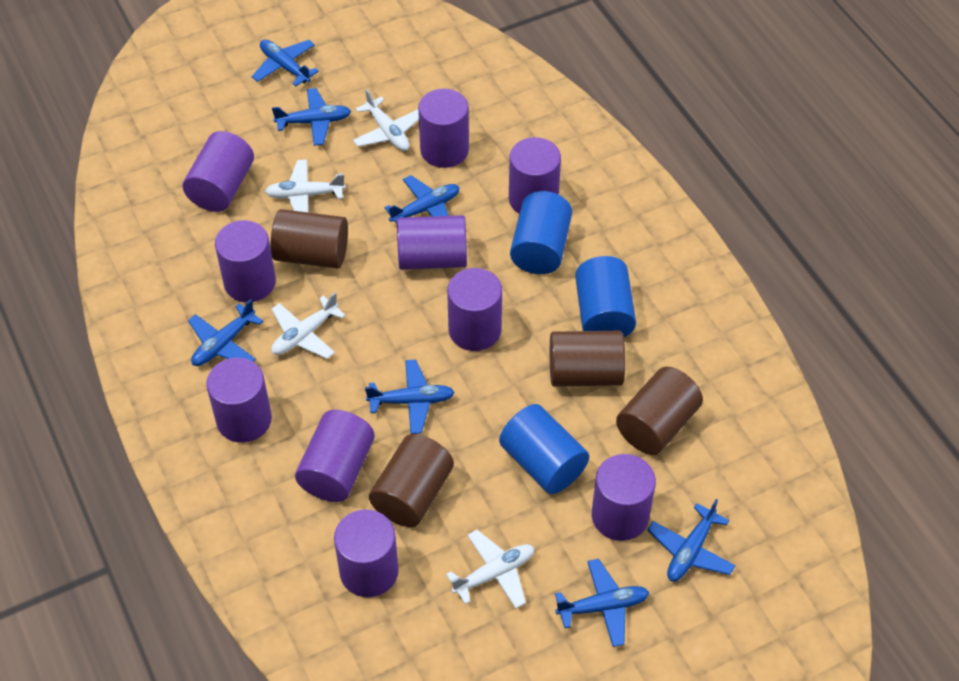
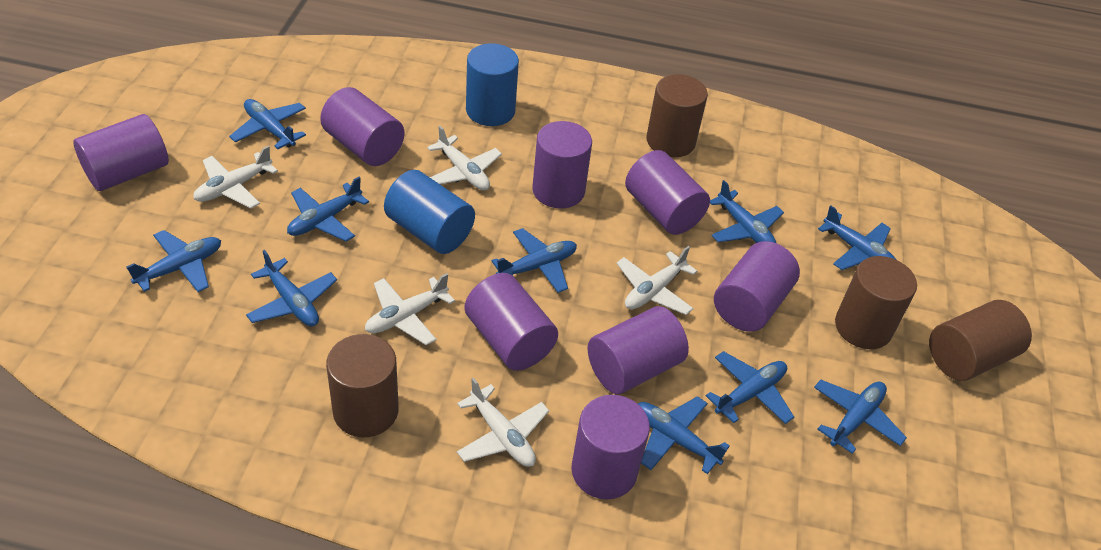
blue cylinder: [499,404,589,494] [510,191,572,274] [575,256,636,337] = 3 -> [384,170,475,254] [466,43,519,126] = 2
blue plane: [188,299,263,366] [251,40,319,86] [272,88,351,146] [365,360,455,434] [384,175,459,224] [555,559,649,647] [647,499,736,581] = 7 -> [126,230,221,292] [229,99,306,149] [246,250,337,326] [287,177,369,242] [492,228,577,293] [638,396,730,474] [706,351,794,424] [710,180,784,243] [814,380,907,454] [818,205,896,270] = 10
purple cylinder: [183,131,254,212] [206,358,272,443] [215,220,276,303] [295,410,375,502] [334,509,399,597] [397,215,467,270] [418,89,469,168] [447,268,502,351] [509,137,561,213] [592,454,656,541] = 10 -> [73,114,169,191] [320,87,405,166] [465,273,558,371] [532,121,592,209] [572,395,650,499] [588,306,689,394] [625,150,710,235] [714,241,800,332] = 8
white plane: [265,160,346,212] [271,292,346,359] [353,89,419,151] [446,530,534,608] = 4 -> [193,146,278,209] [365,273,455,345] [427,126,502,190] [457,377,549,467] [616,246,697,315] = 5

